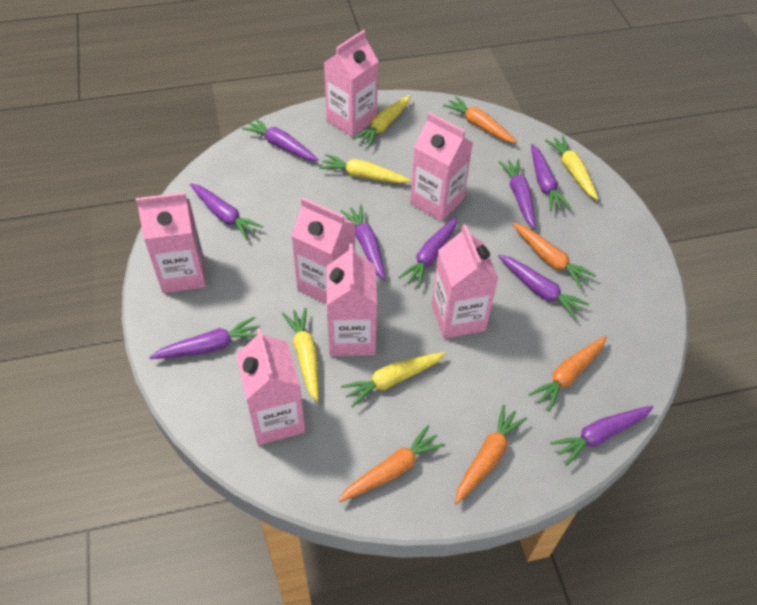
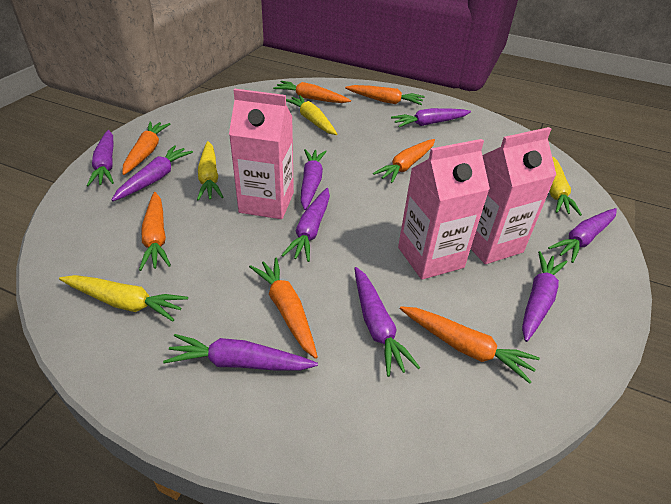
orange carrot: [338,425,446,502] [443,96,517,144] [455,405,527,504] [512,223,596,288] [528,336,607,412] = 5 -> [122,121,170,175] [139,192,171,271] [249,257,318,359] [273,81,351,103] [345,85,425,105] [373,139,435,183] [400,306,540,384] = 7
pink carton: [136,192,206,293] [236,328,305,445] [291,198,356,304] [324,30,379,137] [327,244,377,356] [410,112,473,222] [432,224,499,339] = 7 -> [229,89,294,219] [398,139,490,280] [471,127,556,264] = 3
yellow carrot: [282,308,319,402] [319,154,411,183] [340,352,446,407] [352,95,411,147] [545,135,598,200] = 5 -> [59,275,188,322] [197,141,223,201] [286,95,337,135] [549,156,582,216] = 4

